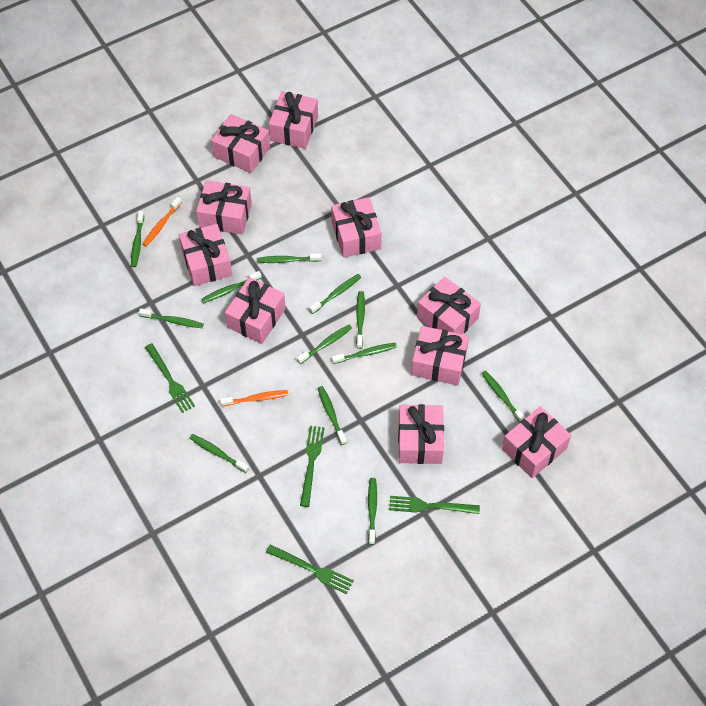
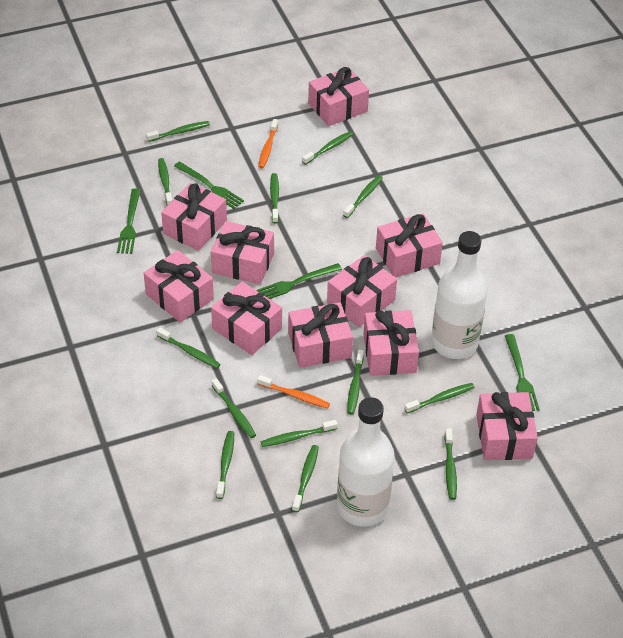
green toothbrush: [131,211,144,267] [139,308,204,328] [190,434,249,473] [201,271,262,303] [258,253,321,263] [297,325,352,364] [309,274,361,314] [318,386,347,445] [332,343,397,364] [356,291,365,349] [368,478,377,545] [481,370,526,422] = 12 -> [146,121,210,142] [157,328,220,368] [158,158,173,206] [212,378,256,438] [216,431,234,499] [261,420,338,447] [270,173,279,223] [292,445,319,512] [302,131,353,165] [343,175,383,218] [347,349,364,415] [404,383,475,413] [444,428,457,500] = 13
white bottle: none = 0 -> [337,397,394,527] [431,231,488,359] = 2

